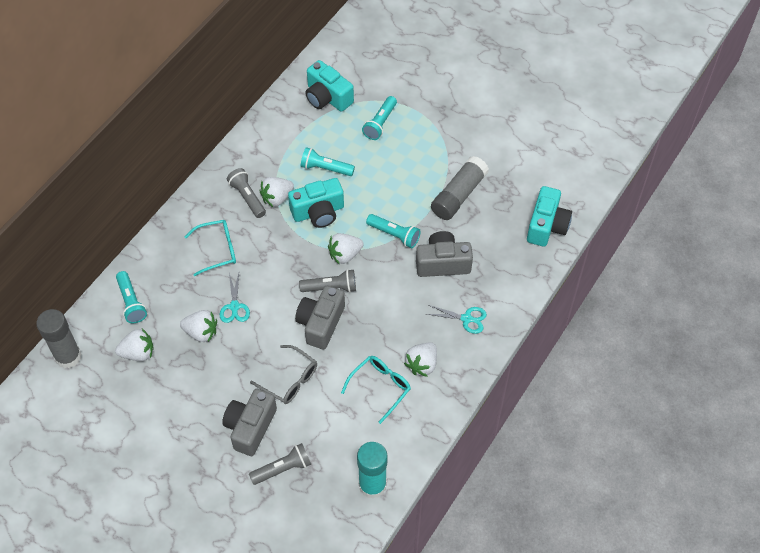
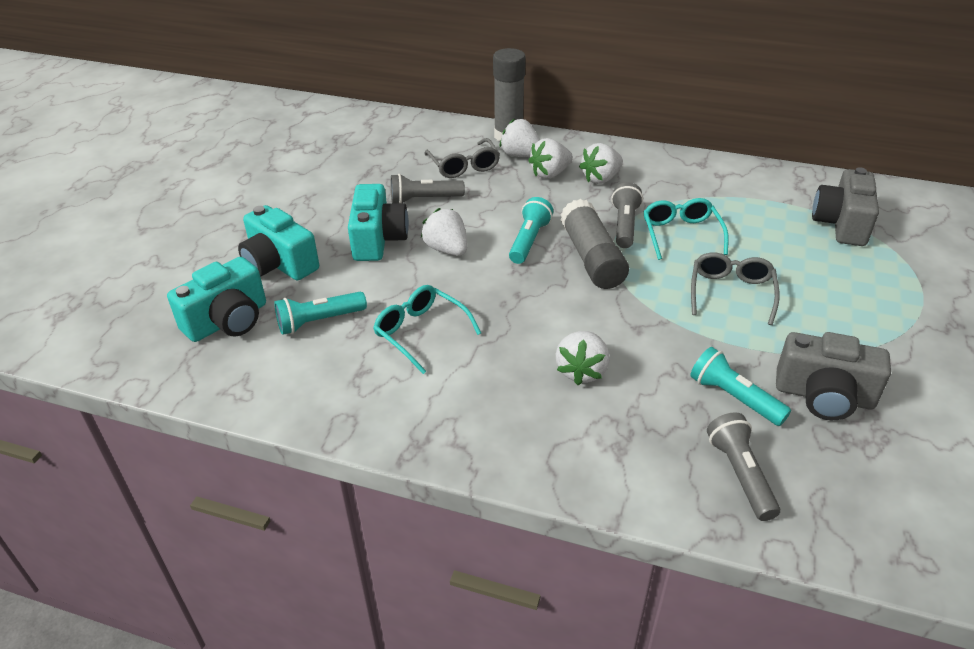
grey camera: [222,389,277,456] [295,286,345,349] [416,231,473,277] = 3 -> [776,332,891,420] [812,167,879,246] = 2
grey glasses: [250,345,317,404] = 1 -> [425,138,500,178] [691,252,780,325] = 2
turquoise flashlight: [116,271,147,323] [301,147,355,176] [362,96,397,140] [366,214,421,248] = 4 -> [274,292,367,335] [509,197,553,264] [690,347,791,426] = 3
turquoise glue stick: [357,442,388,499] = 1 -> none = 0
turquoise scissors: [220,273,250,323] [426,305,487,334] = 2 -> none = 0

